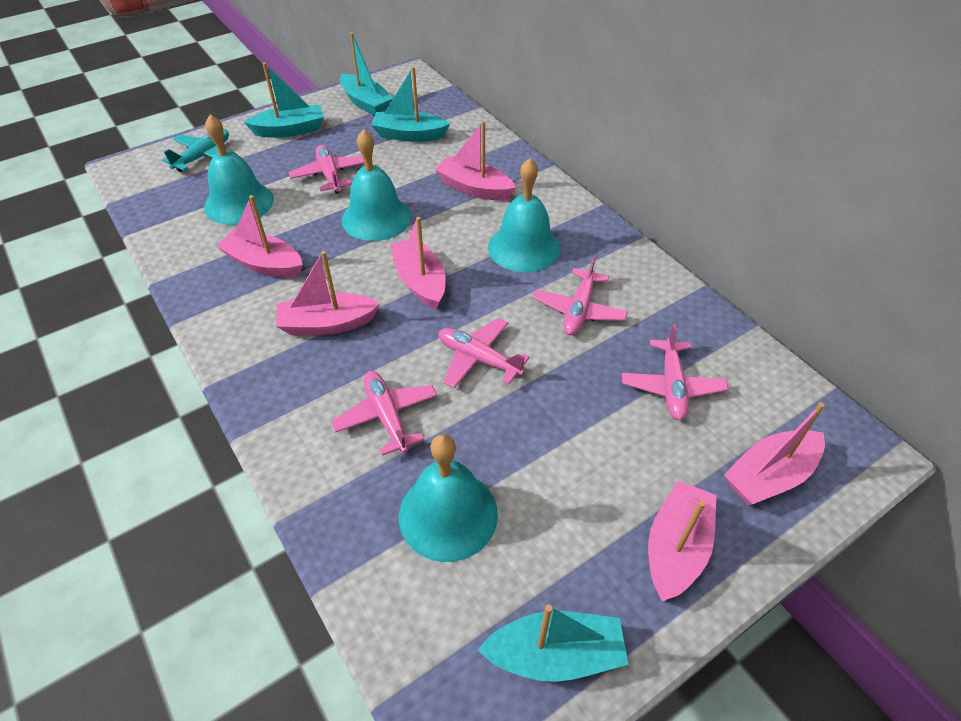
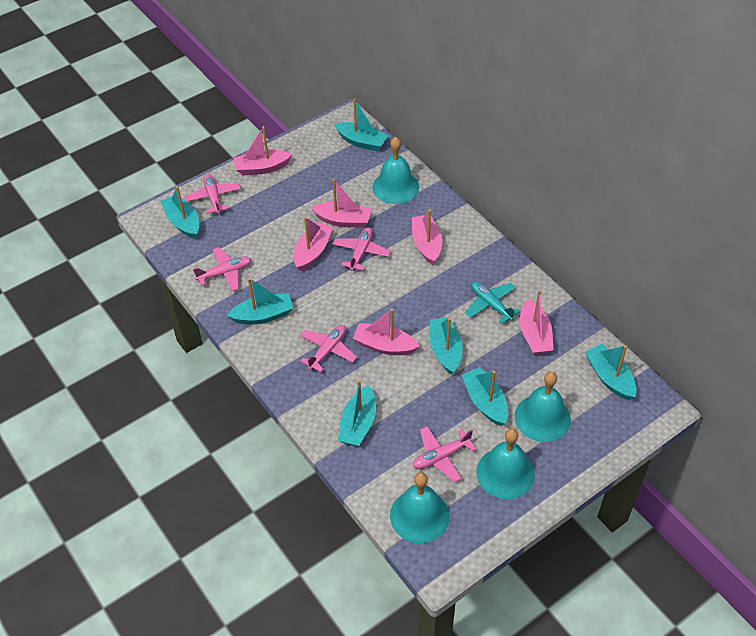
turquoise boat: [244,62,323,138] [340,32,393,116] [371,67,450,142] [478,604,628,682] = 4 -> [160,186,199,239] [227,278,293,324] [335,99,389,152] [338,380,376,447] [429,317,463,375] [461,367,508,426] [585,344,637,400] = 7

